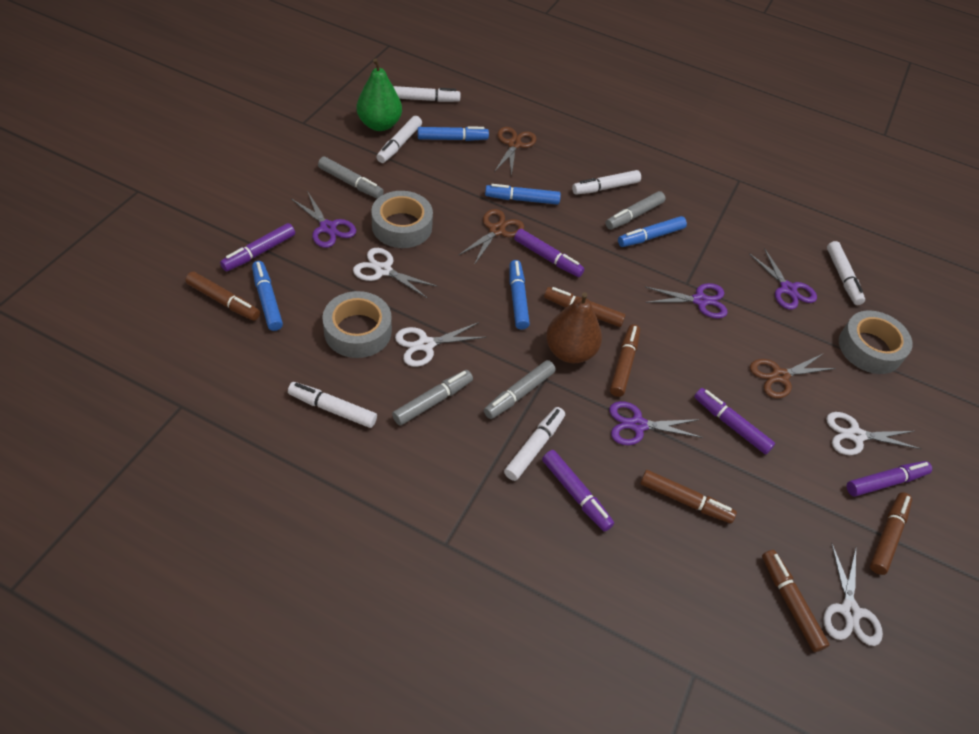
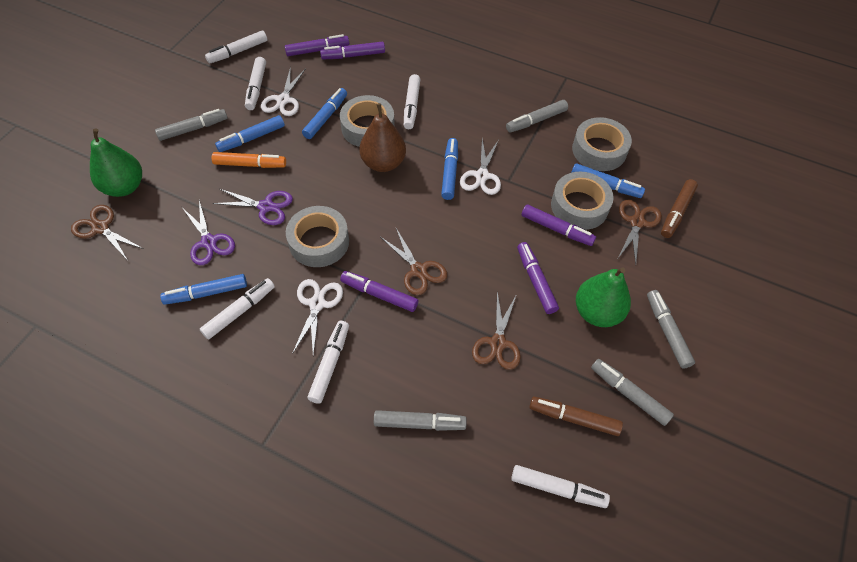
brown marker: [186,272,260,321] [544,287,626,327] [610,324,640,397] [640,470,737,523] [762,550,830,652] [870,492,912,575] = 6 -> [530,397,623,436] [661,179,698,238] = 2
brown scissors: [459,209,524,265] [494,127,537,176] [750,353,836,398] = 3 -> [71,205,144,259] [381,228,447,295] [472,292,521,370] [618,200,662,265] = 4
green pear: [357,58,402,131] = 1 -> [90,128,142,197] [576,267,631,327] = 2
grey marker: [318,157,384,199] [392,370,473,425] [484,360,556,419] [605,191,666,230] = 4 -> [155,109,228,141] [374,410,467,431] [506,100,568,133] [591,359,674,426] [647,290,695,369] = 5
grey tape: [322,291,392,358] [371,191,433,248] [839,311,913,374] = 3 -> [286,206,349,267] [340,95,395,147] [551,172,614,230] [572,117,632,171] = 4
orange marker: none = 0 -> [212,152,286,168] = 1
purple scissors: [292,191,356,248] [609,401,703,445] [645,283,728,319] [749,248,817,310] = 4 -> [183,200,235,265] [213,189,293,225] = 2
white scissors: [353,248,438,299] [395,322,486,367] [823,543,883,646] [826,412,921,455] = 4 -> [261,67,306,116] [292,279,343,355] [460,139,501,195] = 3

